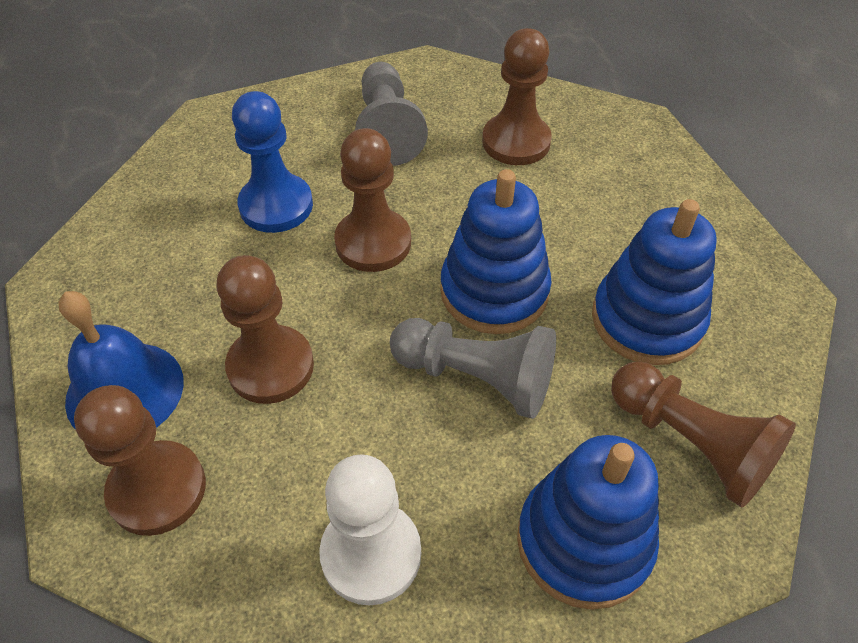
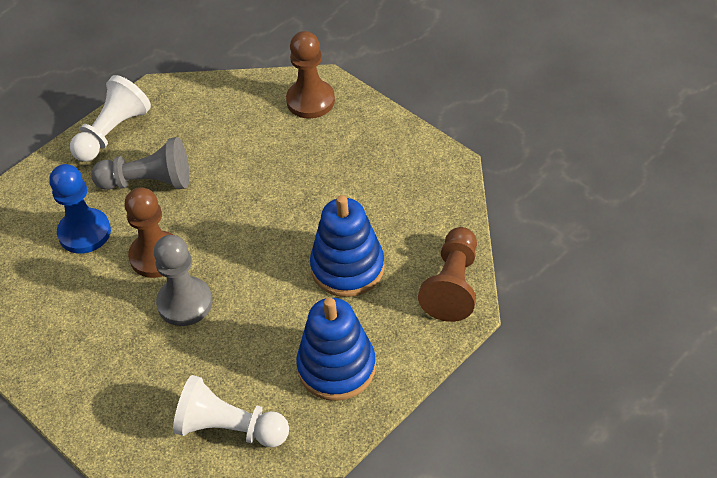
blue bell: [59,291,184,429] = 1 -> none = 0
blue stacking toy: [440,169,552,334] [517,435,659,610] [592,199,717,365] = 3 -> [296,297,376,401] [310,195,385,297] = 2
brown pawn: [74,385,206,536] [217,255,314,404] [334,128,411,272] [482,28,552,165] [611,361,796,508] = 5 -> [125,188,174,278] [286,31,335,119] [418,227,477,322] = 3
white pawn: [319,454,421,605] = 1 -> [70,75,151,162] [173,375,289,447] = 2

